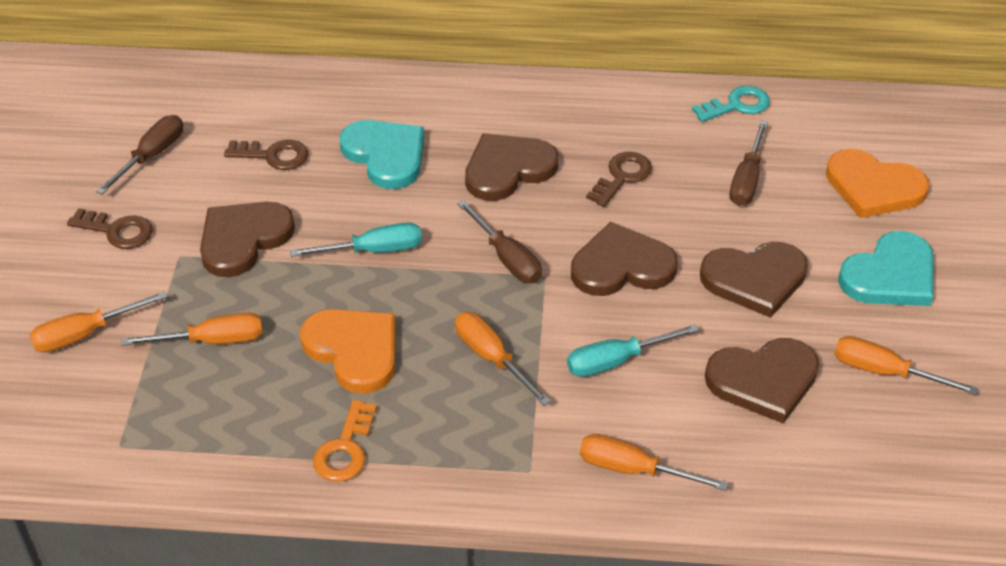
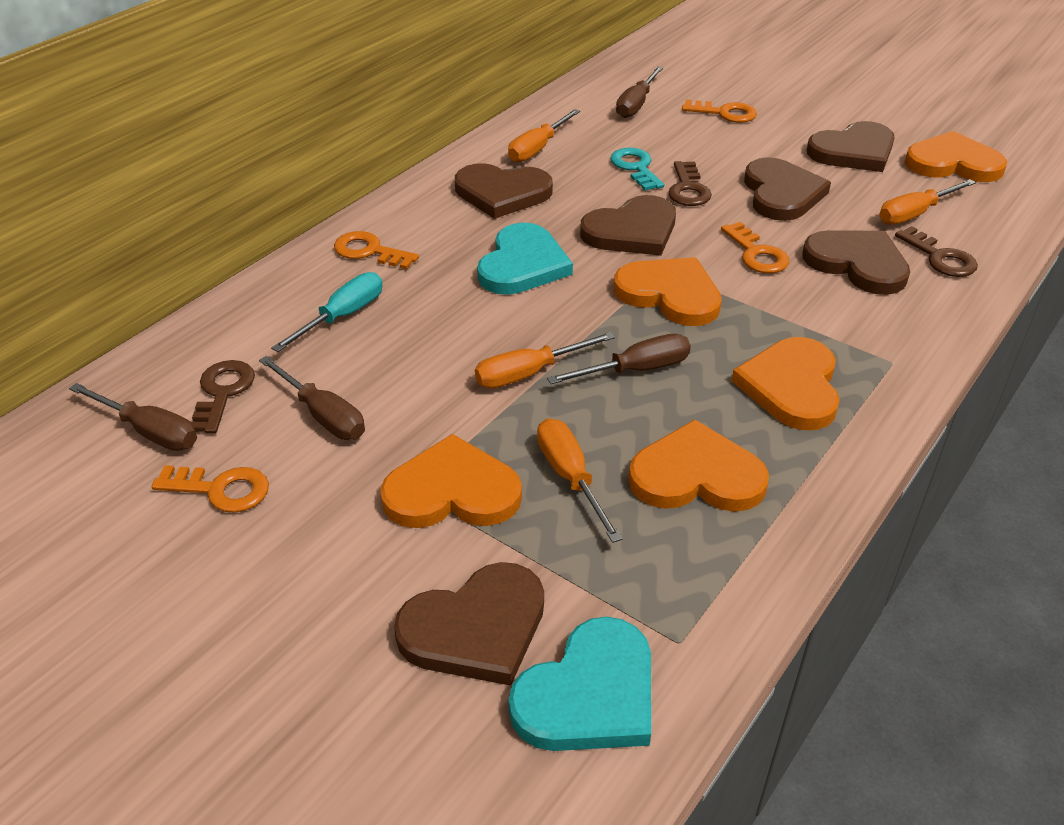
brown heart: [200,202,295,277] [465,133,558,201] [571,222,678,296] [700,242,808,318] [705,338,819,424] = 5 -> [394,562,544,686] [455,163,553,219] [580,195,676,256] [744,157,831,221] [802,230,910,295] [807,121,895,172] = 6
brown screwdriver: [96,115,183,194] [457,200,542,283] [729,120,768,206] = 3 -> [69,383,197,451] [259,356,365,440] [547,334,691,384] [616,67,663,118] = 4
orange heart: [300,309,396,394] [826,149,929,218] = 2 -> [380,434,522,528] [614,257,722,326] [628,419,769,512] [732,337,840,430] [905,131,1007,182] = 5
orange key: [313,400,377,482] = 1 -> [152,465,269,513] [334,231,419,270] [682,99,757,123] [721,222,789,273] = 4
orange screwdriver: [30,291,167,352] [121,313,263,346] [455,312,551,406] [580,434,728,491] [835,336,978,395] = 5 -> [475,332,615,388] [508,109,580,163] [537,418,623,543] [879,179,976,225] = 4
turquoise screwdriver: [290,223,422,257] [567,324,699,377] = 2 -> [271,272,383,352] = 1

